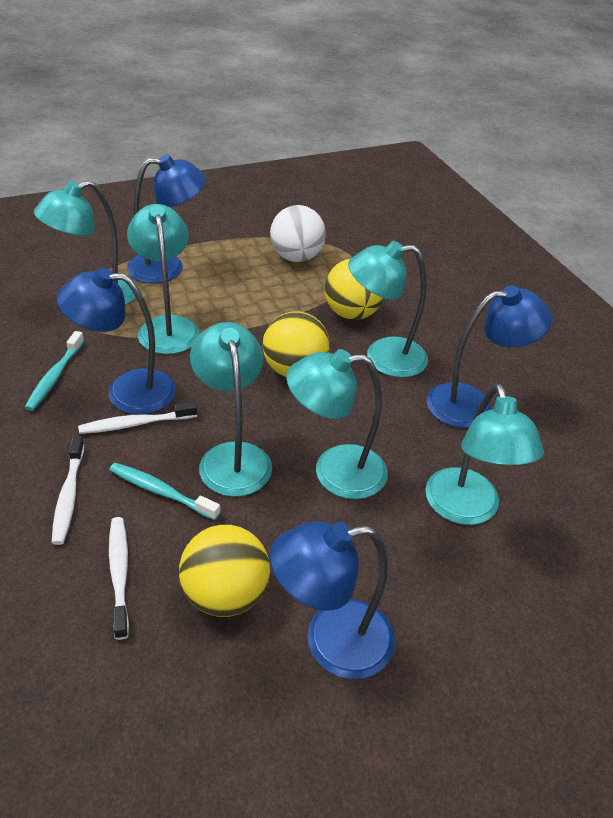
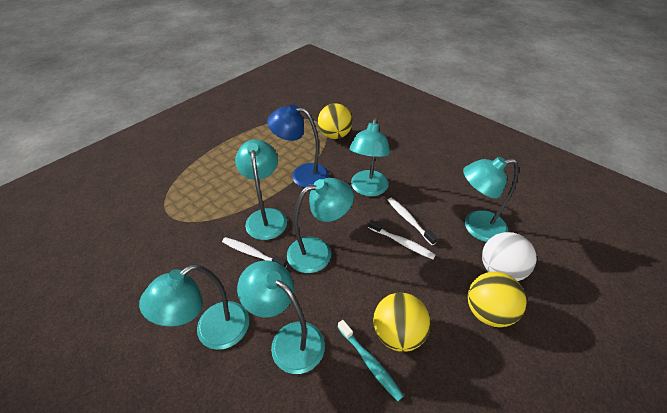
blue lamp: [57,268,176,415] [127,154,206,284] [270,521,395,679] [427,285,552,428] = 4 -> [267,104,329,188] = 1
turquoise toothbrush: [24,331,84,411] [109,463,220,520] = 2 -> [338,320,404,401] = 1

